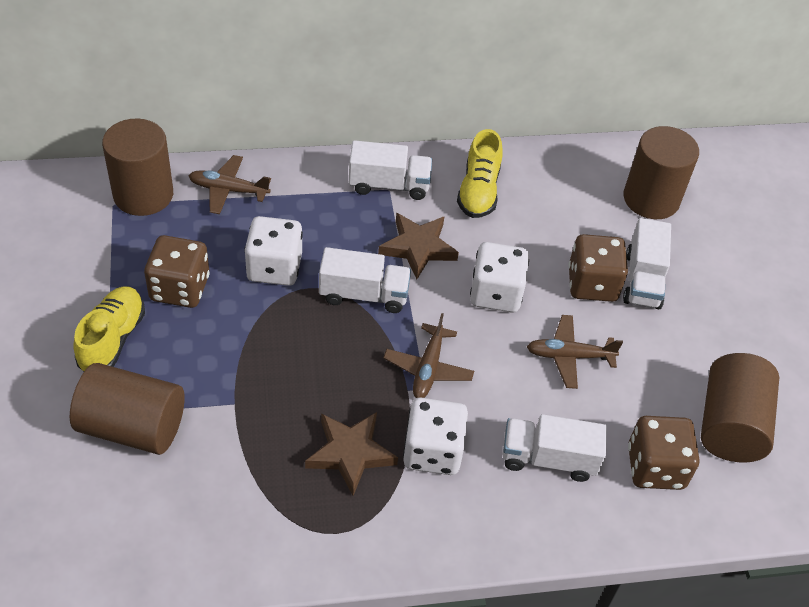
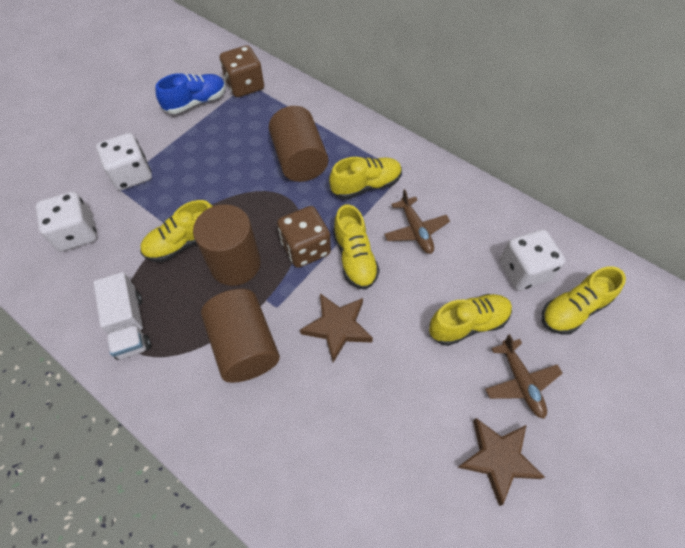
blue shoe: none = 0 -> [155,73,226,114] = 1
brown cylinder: [70,363,184,455] [102,119,173,216] [623,126,699,219] [701,353,779,463] = 4 -> [193,204,261,286] [201,289,280,383] [269,106,328,182] = 3
brown dice: [144,235,209,308] [568,234,628,302] [628,416,699,490] = 3 -> [220,45,264,97] [277,206,331,268] = 2
brown plane: [189,155,271,214] [383,313,474,398] [527,315,623,389] = 3 -> [384,189,450,254] [485,334,563,419] = 2
white truck: [319,247,411,313] [349,140,432,200] [503,414,607,482] [623,218,671,309] = 4 -> [93,272,151,360] = 1
yellow shoe: [73,286,145,372] [457,129,502,218] = 2 -> [140,200,213,262] [329,157,402,199] [333,204,380,290] [429,294,512,346] [542,266,626,335] = 5

